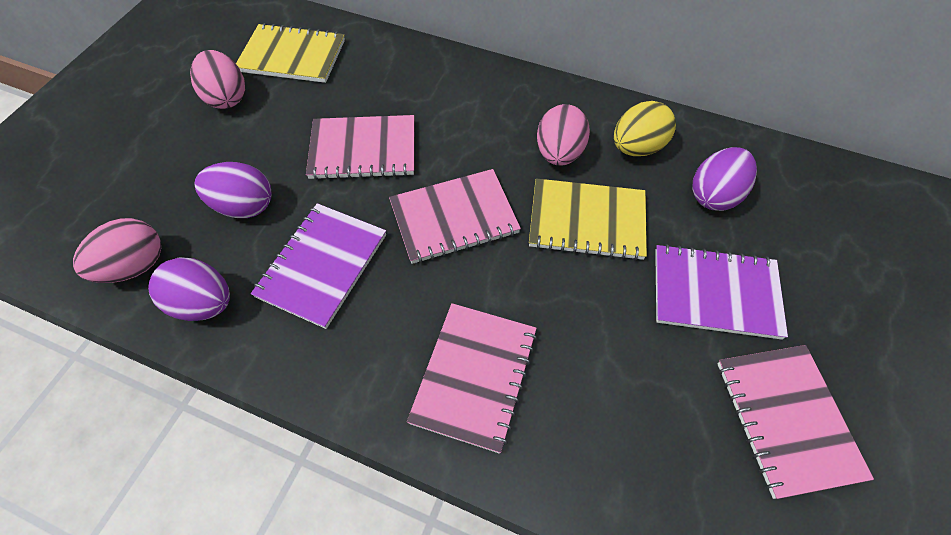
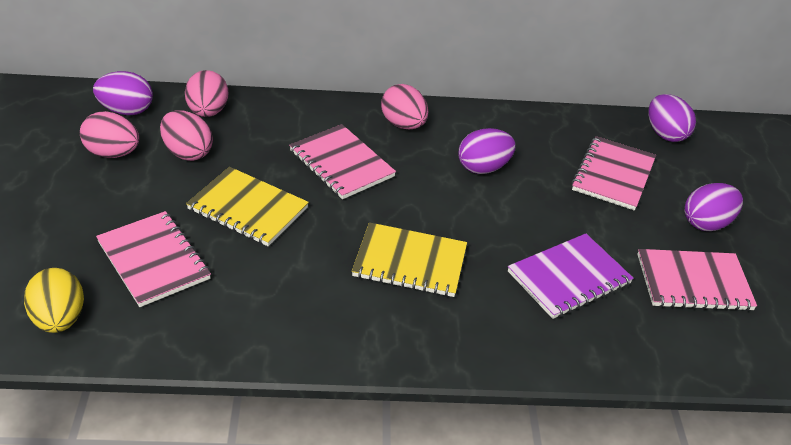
pink egg: [73,218,161,283] [190,50,245,109] [537,104,590,166] = 3 -> [80,111,139,158] [160,110,213,161] [185,70,228,117] [381,84,428,130] = 4
purple egg: [148,257,230,321] [195,162,272,218] [692,147,757,211] = 3 -> [93,71,153,115] [458,128,516,174] [649,94,696,142] [685,183,743,231] = 4
purple notebook: [251,203,386,329] [655,244,788,340] = 2 -> [508,234,634,319] = 1

